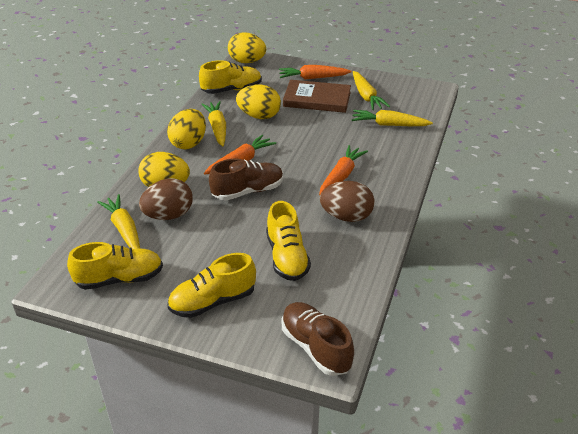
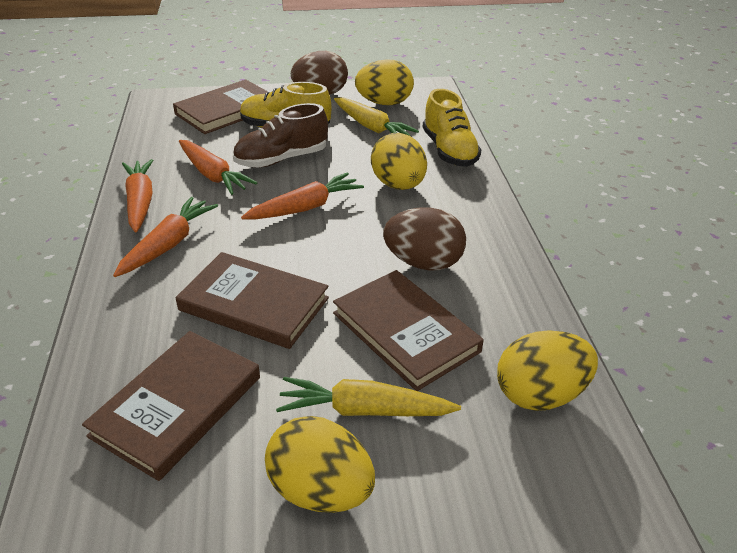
brown book: [283,80,351,113] = 1 -> [82,331,260,481] [173,79,268,134] [176,252,329,349] [333,270,484,391] = 4
brown shoe: [209,158,283,200] [282,302,354,376] = 2 -> [233,103,328,168] = 1
orange carrot: [204,135,276,175] [279,65,352,79] [319,145,368,195] = 3 -> [113,197,218,277] [122,159,153,232] [179,140,258,195] [241,172,364,219] = 4
yellow carrot: [97,194,140,249] [201,101,226,146] [352,110,433,126] [353,71,390,110] = 4 -> [276,377,461,416] [334,98,419,136] = 2
yellow shoe: [67,242,163,290] [167,253,256,318] [199,60,262,94] [266,201,311,281] = 4 -> [240,82,331,128] [423,89,481,167] = 2

